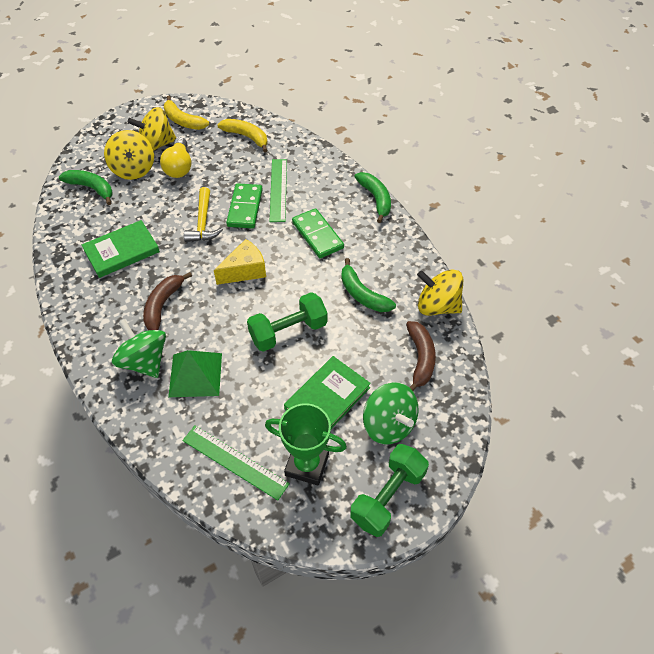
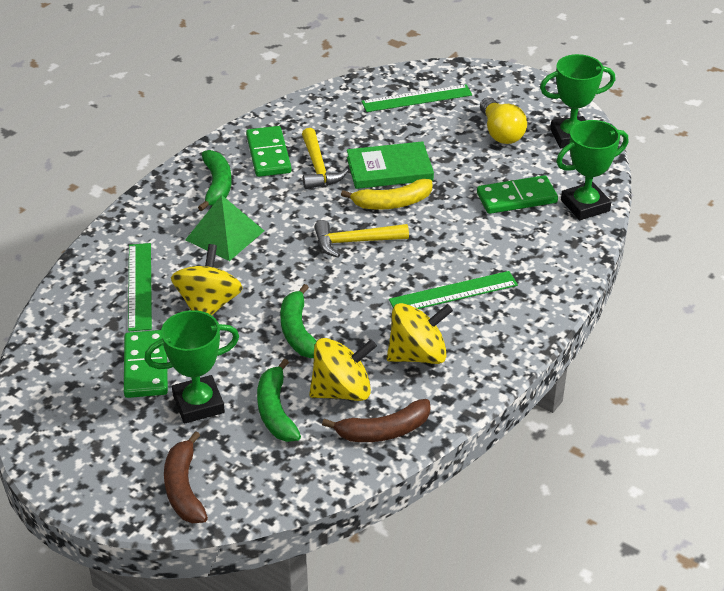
green book: [82,220,160,278] [284,356,371,429] = 2 -> [347,141,434,189] = 1
green domino: [226,183,263,228] [292,208,344,258] = 2 -> [124,330,168,398] [246,126,292,177] [477,175,558,214] = 3
green dumbbell: [247,292,327,352] [350,444,429,537] = 2 -> none = 0
green ruler: [182,426,290,501] [270,159,287,222] = 2 -> [128,243,152,331] [361,84,472,112] [389,271,518,309] = 3
green spinning top: [112,319,166,378] [363,382,419,444] = 2 -> none = 0
green trophy: [265,403,347,485] = 1 -> [144,310,239,424] [540,54,615,148] [556,120,628,220] = 3
yellow banana: [164,96,209,130] [217,119,268,152] = 2 -> [341,179,432,210] = 1
yellow cheese: [214,239,266,285] = 1 -> none = 0
yellow hammer: [184,187,223,242] = 1 -> [302,128,349,189] [314,220,409,258] = 2

